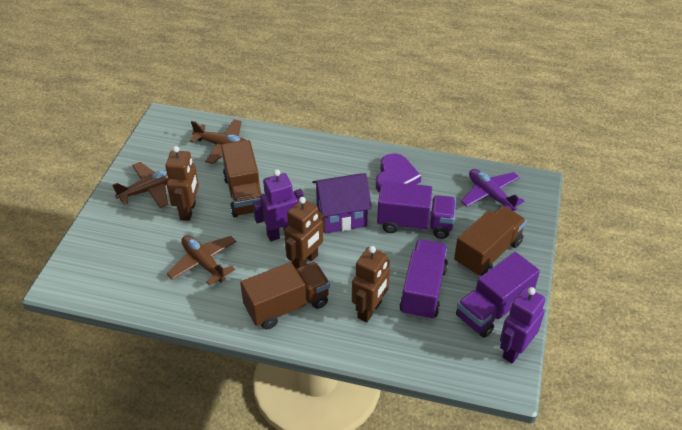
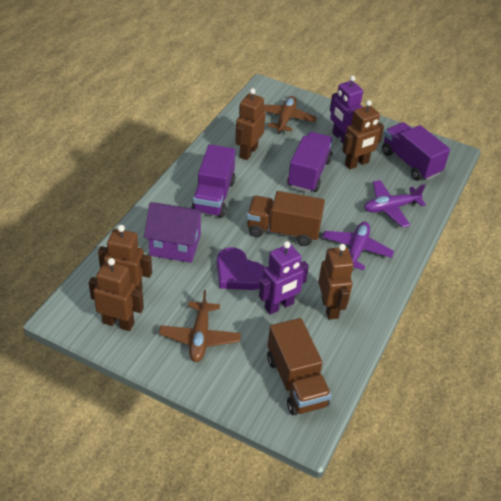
brown plane: [112,162,169,208] [167,235,237,285] [190,119,245,164] = 3 -> [159,290,241,362] [263,96,317,134] = 2
brown robot: [166,146,199,221] [284,197,325,269] [352,246,390,322] = 3 -> [89,258,144,331] [98,225,152,291] [235,88,266,160] [318,244,354,320] [342,100,384,169] = 5
brown truck: [221,140,262,217] [240,262,330,330] [454,206,526,276] = 3 -> [247,191,325,246] [267,318,331,415] = 2
purple plane: [461,169,524,211] = 1 -> [322,221,394,270] [364,180,426,228] = 2

